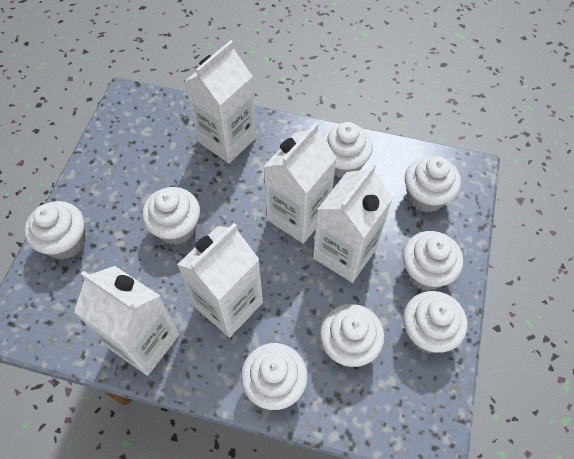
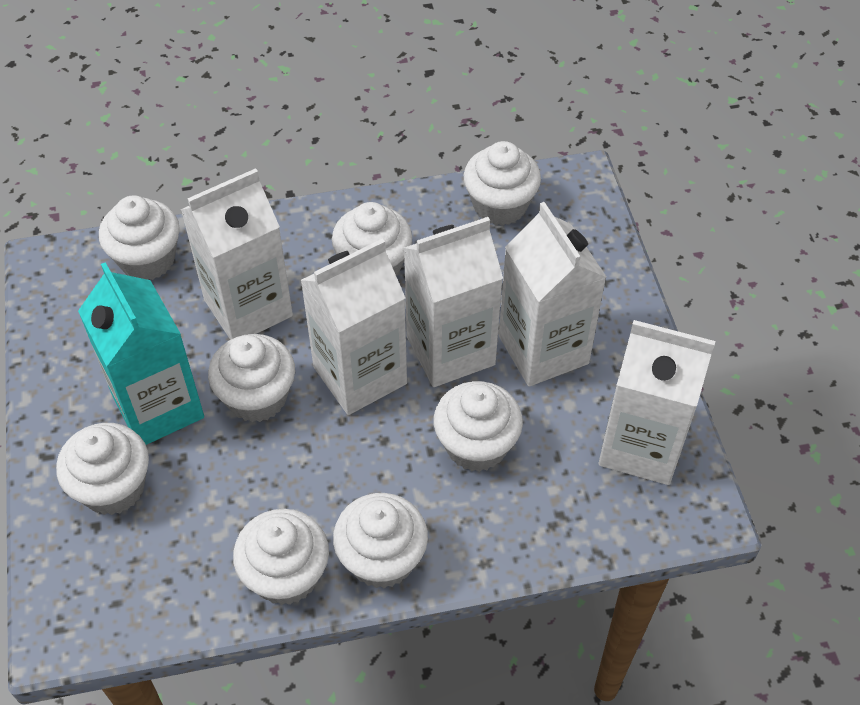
turquoise carton: none = 0 -> [78,262,204,445] = 1

